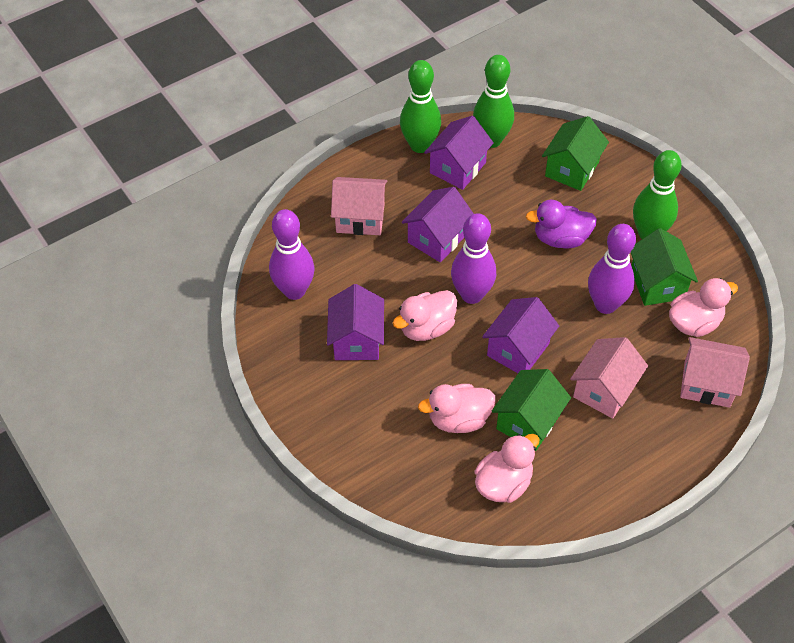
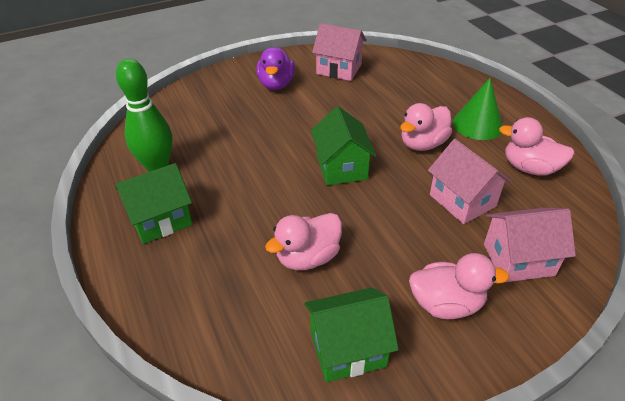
green bowling pin: [400,60,441,153] [473,55,514,148] [633,150,682,239] = 3 -> [116,59,172,172] = 1
green cone: none = 0 -> [453,78,503,140] = 1
purple bowling pin: [269,209,314,300] [451,213,496,304] [588,224,636,314] = 3 -> none = 0
purple house: [327,284,384,360] [402,187,474,262] [424,116,494,190] [482,297,559,373] = 4 -> none = 0

